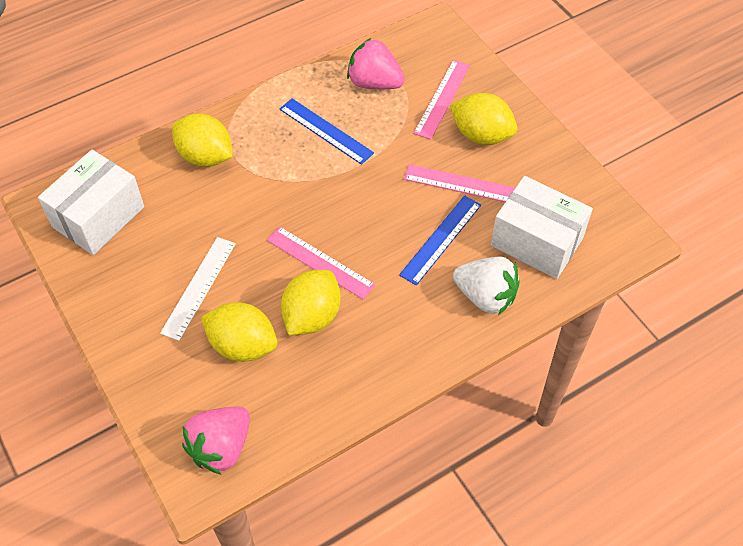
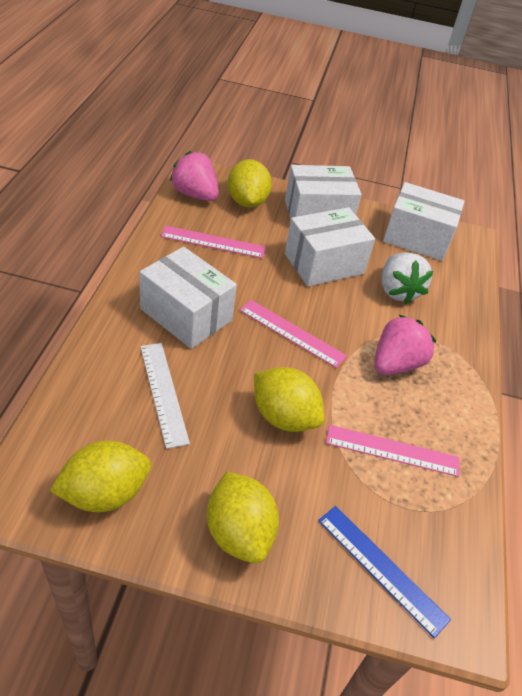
blue ruler: [280,98,374,165] [399,195,481,286] = 2 -> [318,506,451,638] = 1
white box: [38,150,144,255] [491,176,593,279] = 2 -> [139,247,237,349] [285,165,362,220] [285,207,375,287] [383,182,465,261] = 4

